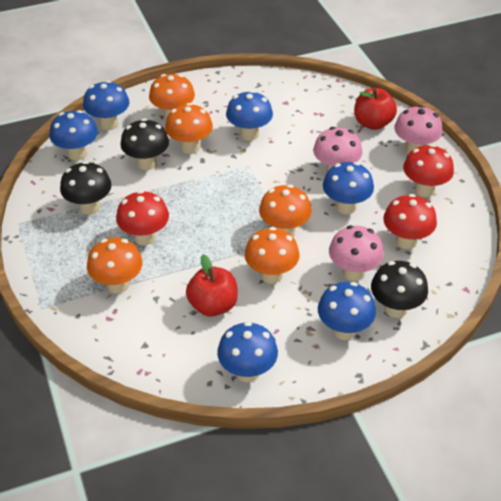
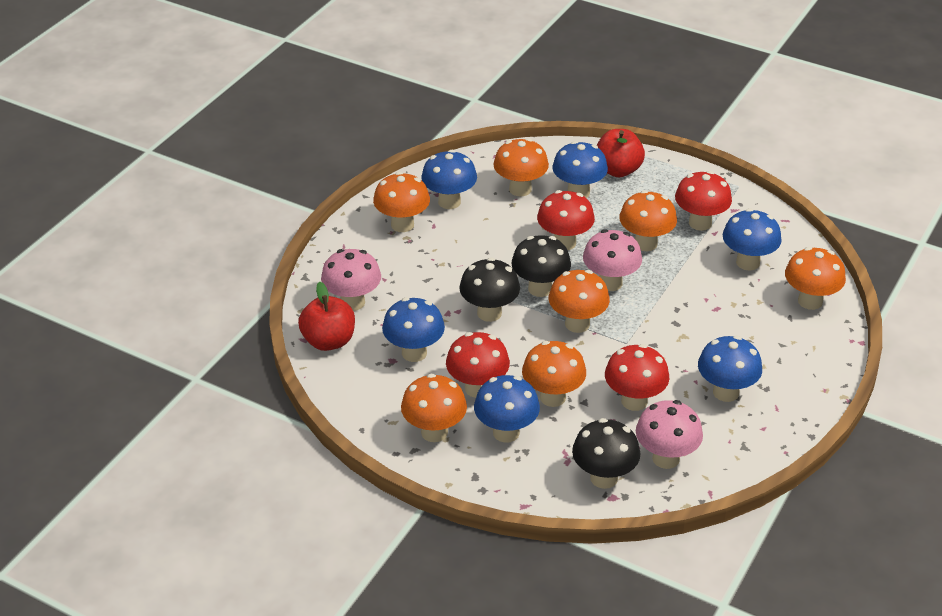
orange mushroom: [87,237,143,294] [149,74,195,119] [165,103,213,154] [245,227,300,284] [259,184,312,236] = 5 -> [373,172,430,232] [401,374,467,442] [494,138,549,197] [522,341,586,407] [549,270,610,333] [619,190,677,251] [785,247,846,310] = 7
red mushroom: [116,190,169,245] [383,194,437,249] [403,144,454,197] = 3 -> [446,332,510,398] [537,190,595,250] [605,344,669,411] [675,171,732,231] = 4

